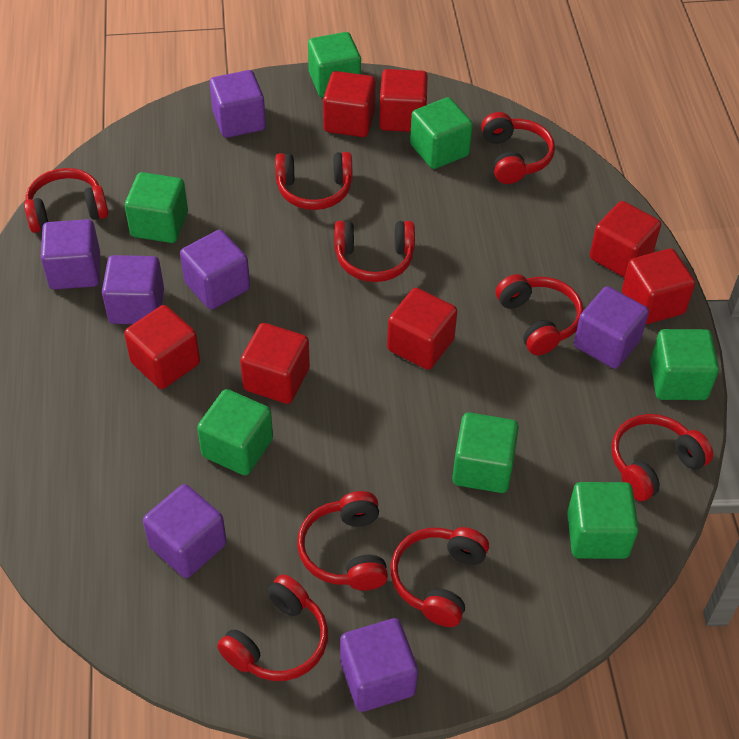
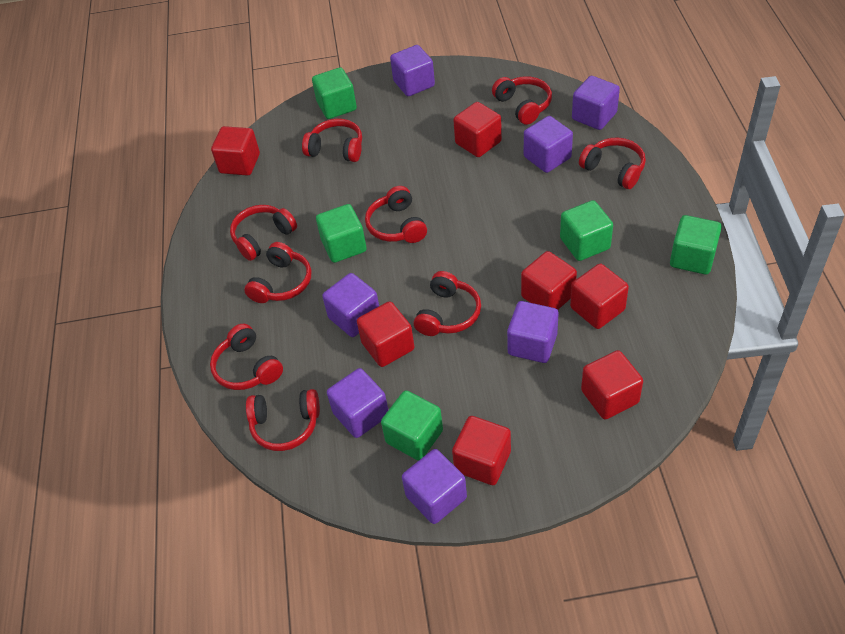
green cube: [125,172,188,243] [197,389,273,475] [308,32,361,97] [410,97,473,169] [452,412,519,493] [567,482,639,559] [650,329,719,400] = 7 -> [312,67,357,119] [316,204,367,263] [381,391,443,461] [560,200,613,261] [670,215,722,275] = 5

